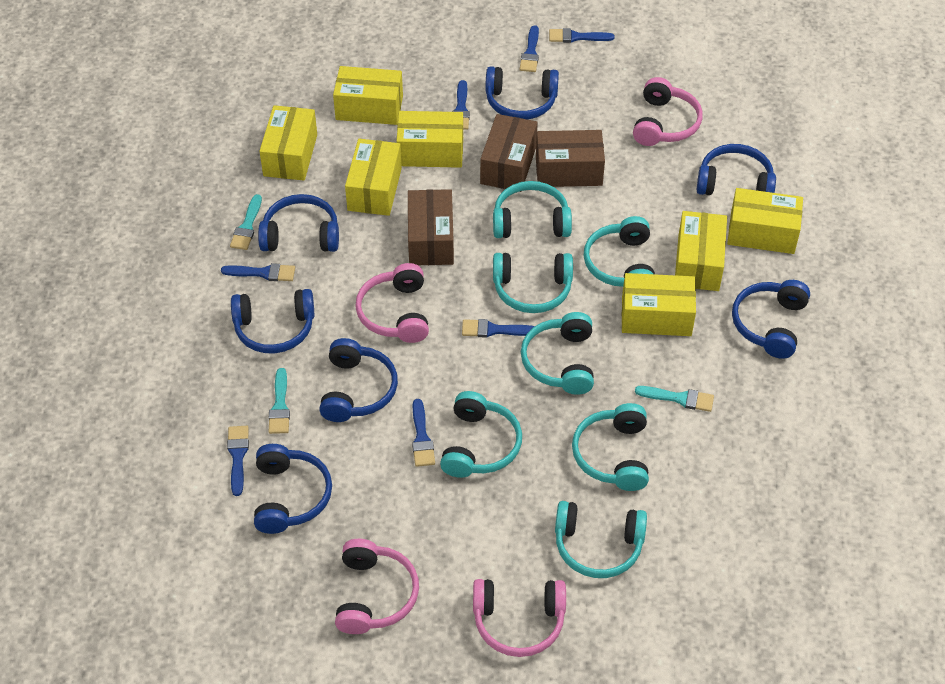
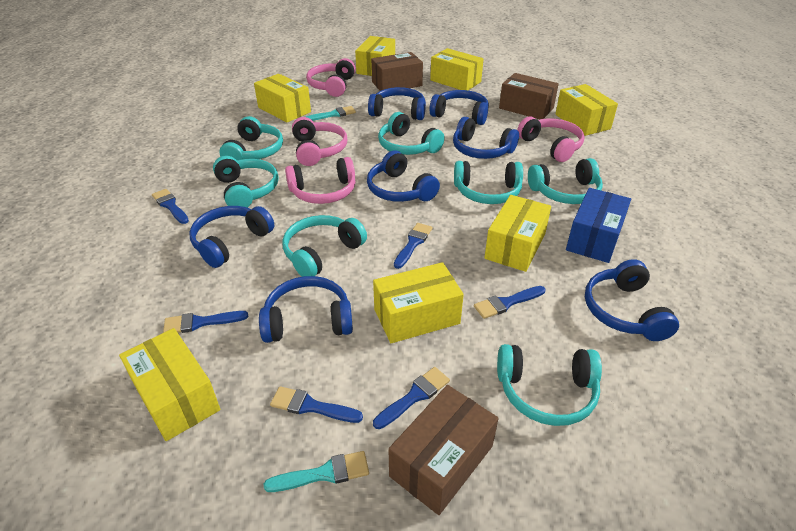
blue box: none = 0 -> [566,188,631,263] = 1
blue brush: [221,263,295,281] [227,426,249,496] [412,399,435,467] [452,80,470,130] [462,319,535,337] [520,25,539,72] [549,28,615,43] = 7 -> [152,189,189,224] [163,311,248,333] [270,386,363,423] [373,367,450,429] [394,223,433,269] [474,286,545,319] = 6
turquoise brush: [230,194,262,250] [269,368,290,434] [635,386,714,412] = 3 -> [264,451,369,492] [306,106,356,121] = 2

